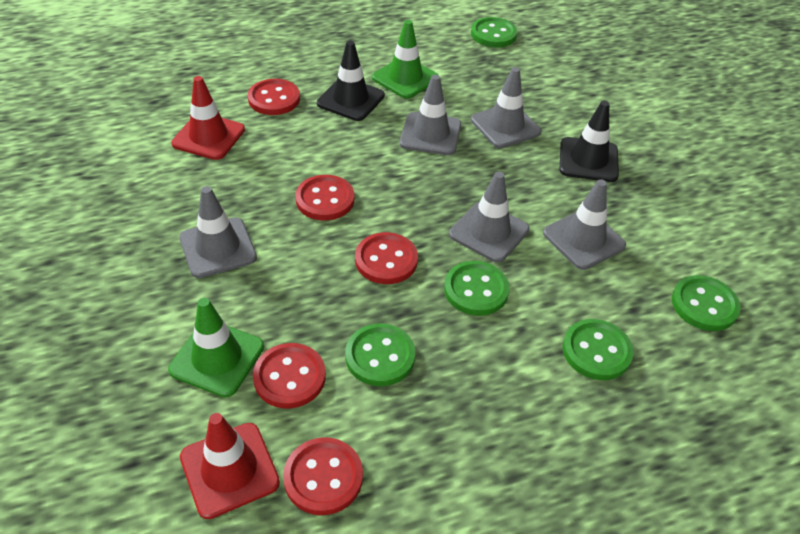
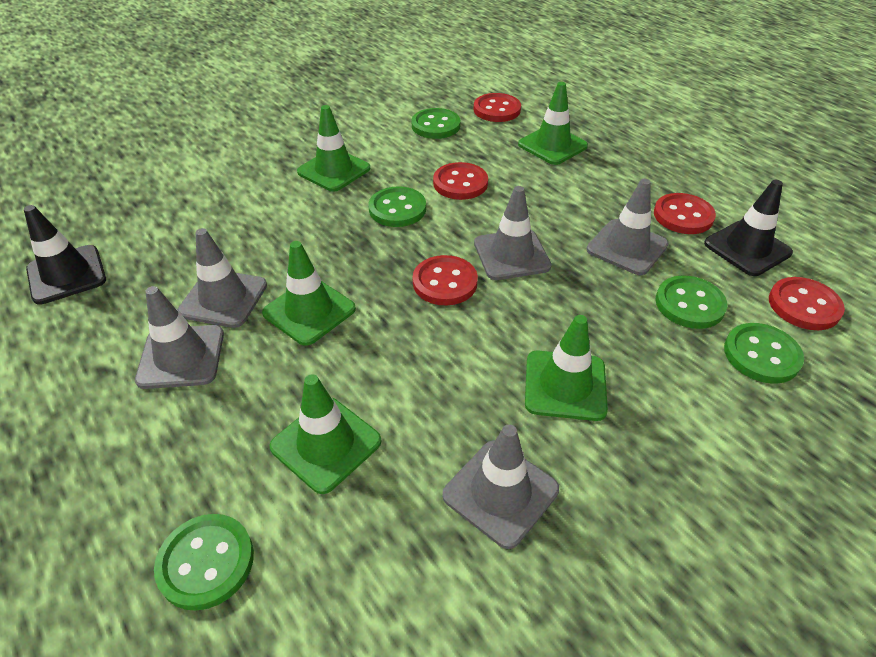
green traffic cone: [168,298,264,397] [372,20,438,99] = 2 -> [262,241,356,346] [270,374,381,494] [297,105,370,192] [518,82,588,165] [525,315,608,421] = 5
red traffic cone: [171,76,245,160] [180,413,280,519] = 2 -> none = 0

